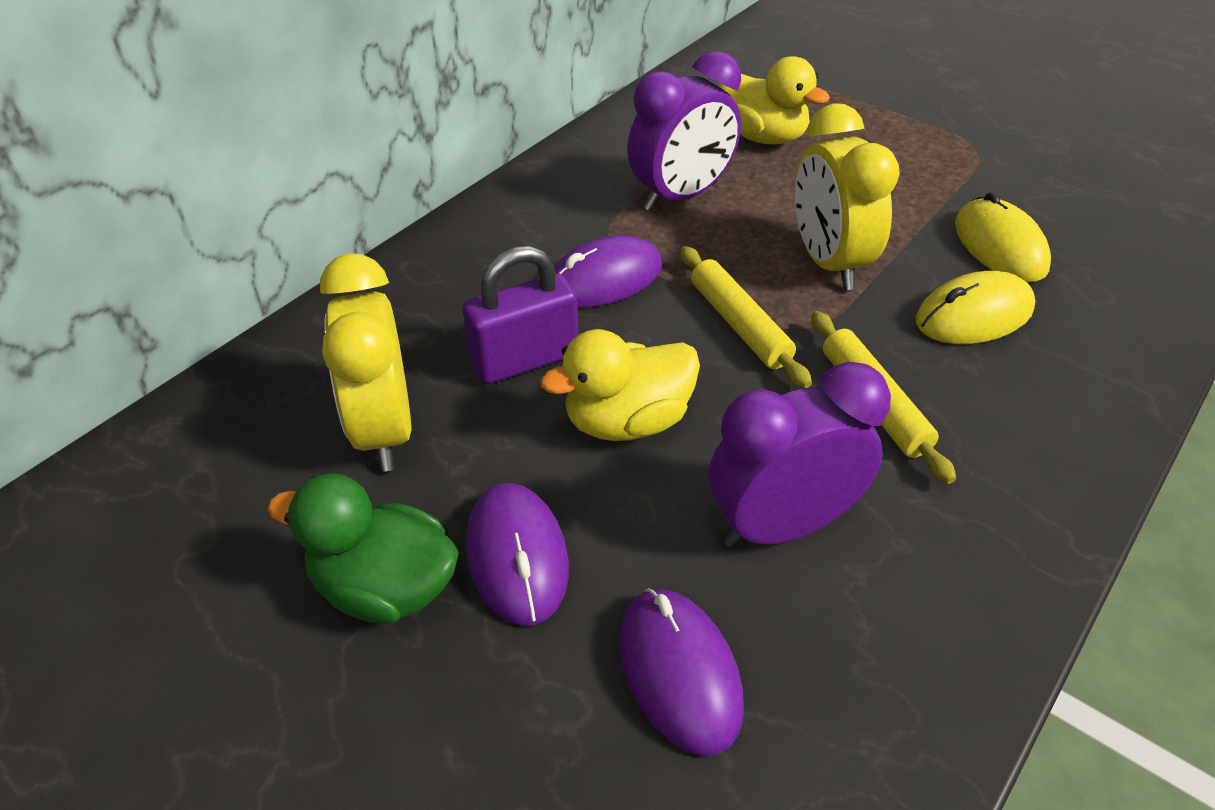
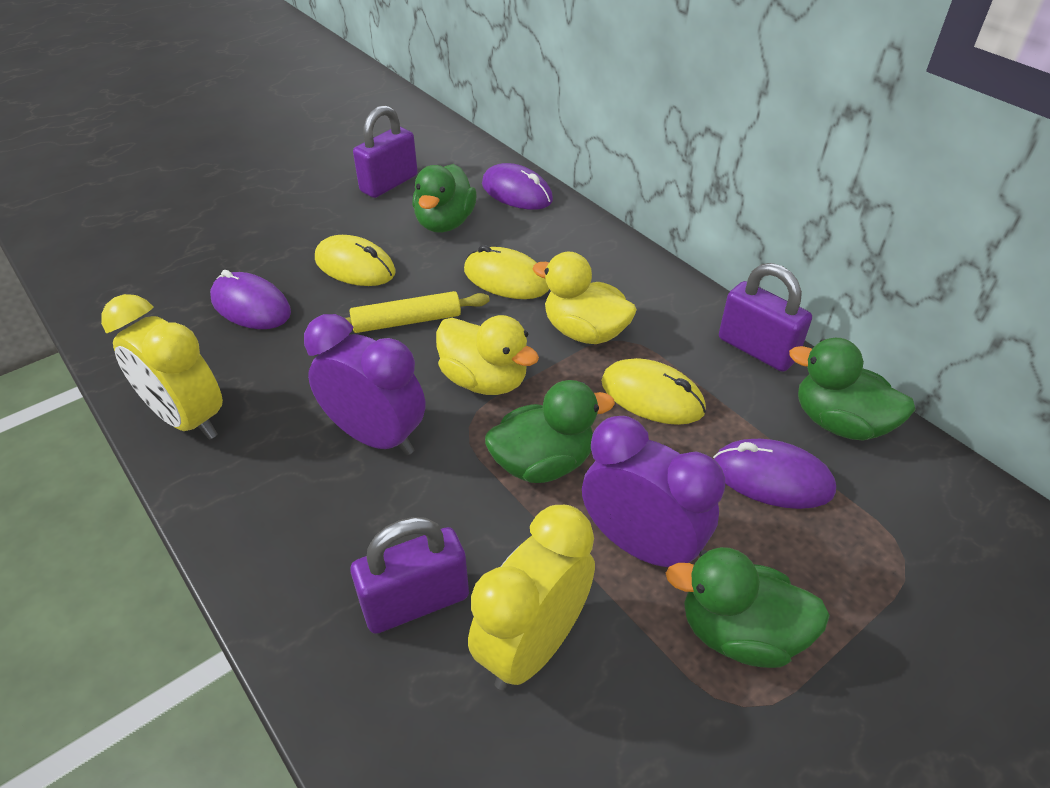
green duck: [268,473,459,624] = 1 -> [412,164,477,232] [485,380,615,483] [666,547,830,668] [789,338,916,441] = 4
purple padlock: [462,246,578,384] = 1 -> [351,517,469,634] [353,105,418,198] [719,263,812,372] = 3
yellow mouse: [916,271,1035,344] [955,192,1051,282] = 2 -> [315,235,395,286] [464,245,549,299] [601,358,706,425] = 3
yellow rolling pin: [680,246,812,388] [811,311,956,484] = 2 -> [346,291,490,333] = 1

